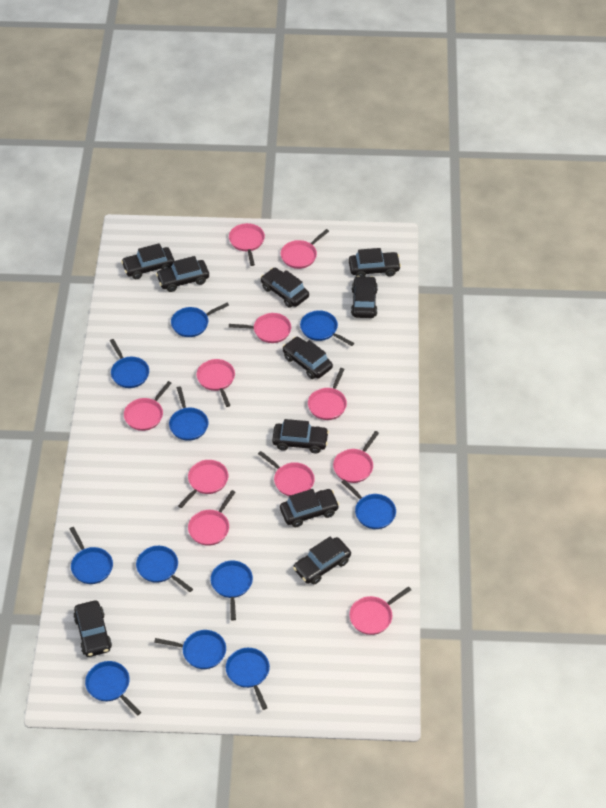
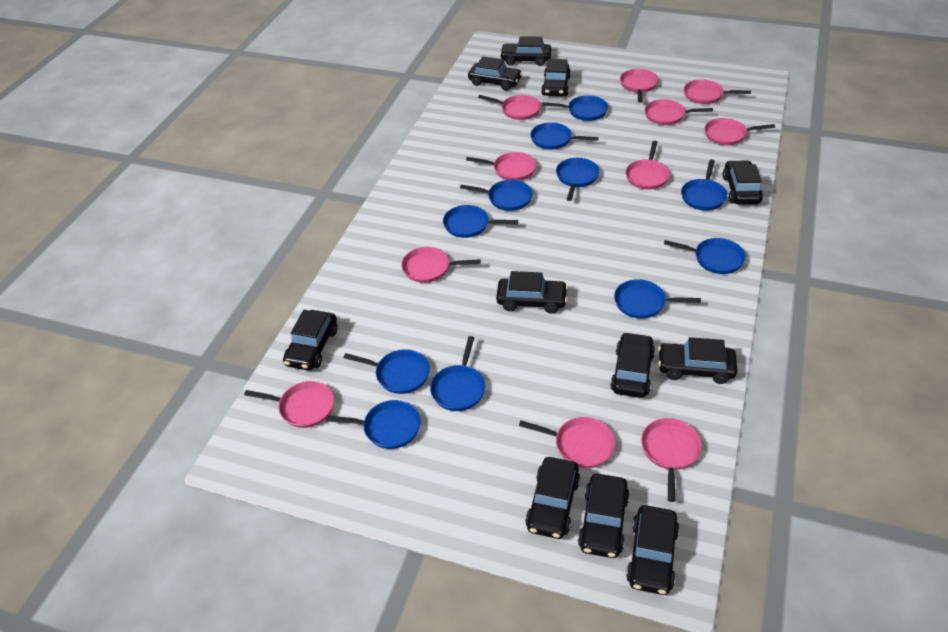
black car: [73,600,112,657] [121,243,174,279] [156,256,209,292] [261,268,309,308] [272,419,329,453] [280,489,339,527] [283,337,333,379] [293,537,351,584] [349,248,401,277] [351,276,378,318] = 10 -> [283,310,338,370] [468,56,522,91] [496,271,568,314] [500,36,551,66] [525,457,580,539] [541,59,571,96] [578,474,630,558] [610,332,655,398] [626,505,679,595] [658,337,737,384] [723,160,763,204] = 11

